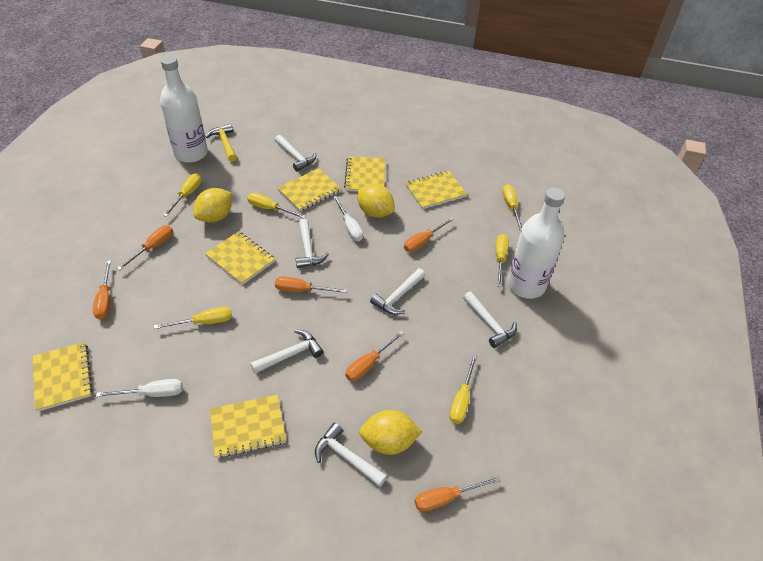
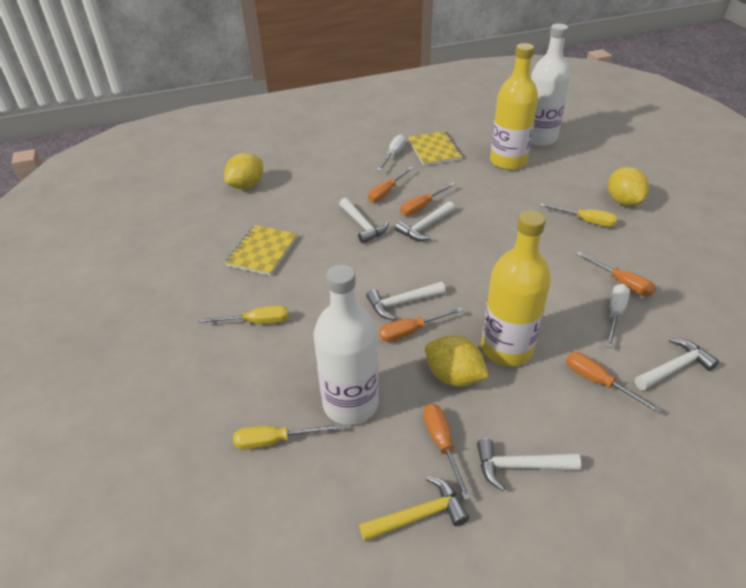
white hammer: [250,330,323,374] [275,135,316,172] [296,219,329,268] [315,423,387,487] [370,268,425,315] [463,291,517,348] = 6 -> [339,198,389,244] [366,282,446,320] [395,201,455,241] [477,439,581,491] [635,338,719,390] = 5
yellow bottle: none = 0 -> [481,210,551,366] [490,43,538,170] = 2
yellow notebook: [33,342,93,412] [205,231,275,285] [210,395,286,458] [278,168,341,211] [344,157,385,191] [405,171,467,209] = 6 -> [225,225,297,276] [408,131,463,166] = 2
yellow screwdriver: [154,307,232,329] [163,173,202,217] [247,193,306,219] [450,355,477,424] [496,234,509,287] [502,184,522,231] = 6 -> [198,305,288,324] [233,424,340,450] [540,203,617,227] = 3

